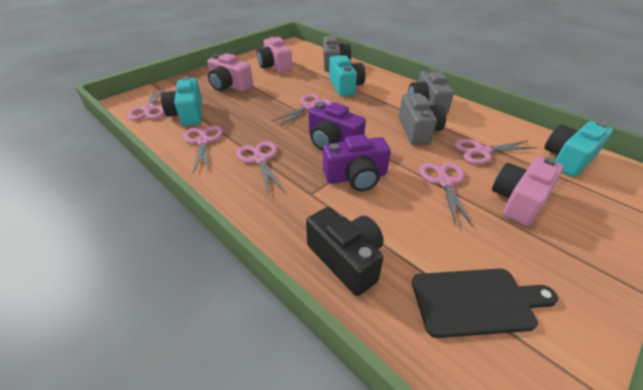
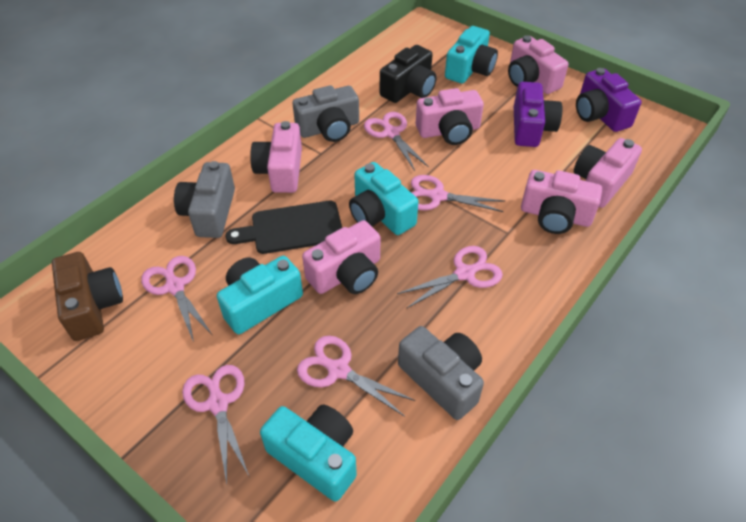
brown camera: none = 0 -> [52,252,123,341] = 1
pink camera: [208,53,253,91] [257,36,292,73] [492,156,563,226] = 3 -> [250,121,302,193] [302,220,380,294] [416,88,484,145] [508,35,569,94] [521,170,602,234] [574,138,642,208] = 6
turquoise camera: [161,76,202,126] [329,55,365,96] [544,121,613,177] = 3 -> [217,256,303,334] [260,405,357,501] [349,162,418,235] [445,26,498,84] = 4

